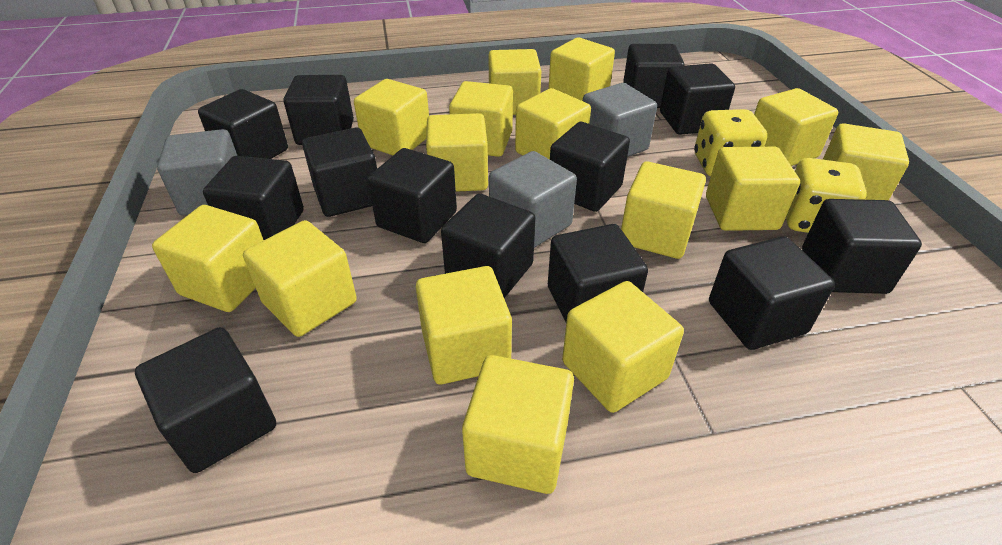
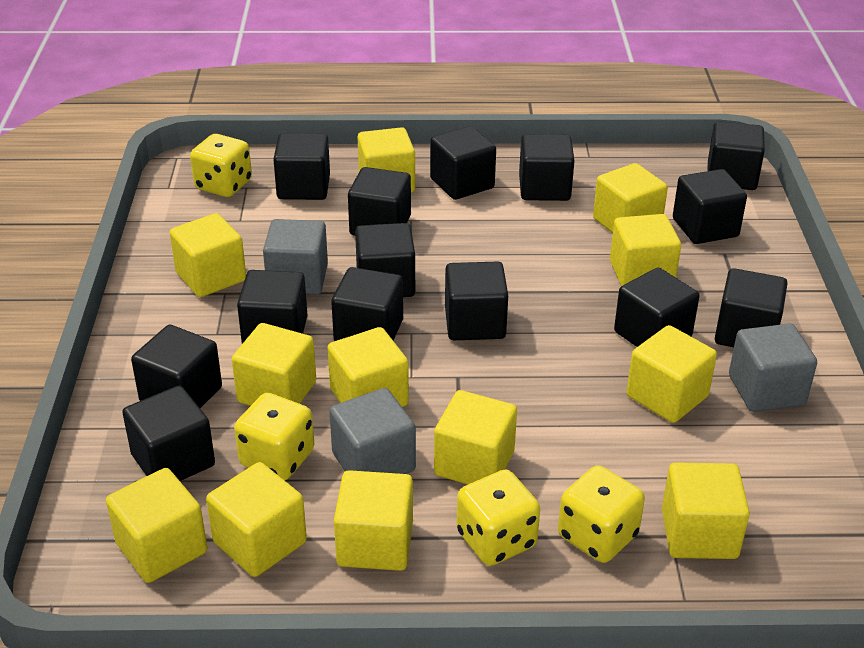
black cube: [135,327,276,473] [198,89,288,159] [203,156,304,240] [283,75,354,145] [302,128,377,217] [368,148,457,243] [441,194,536,298] [548,224,648,322] [550,122,630,212] [623,44,685,108] [660,63,735,135] [709,236,835,350] [802,199,922,294] = 13 -> [122,386,215,481] [131,325,222,408] [237,270,307,344] [273,133,330,200] [331,267,403,341] [348,167,411,236] [355,223,415,297] [430,126,496,200] [445,262,508,340] [519,134,575,201] [614,267,699,347] [673,169,747,244] [707,121,765,190] [715,268,788,347] = 14
yellow cube: [152,205,264,312] [243,220,357,337] [354,79,429,155] [416,266,512,384] [426,113,488,192] [449,81,513,157] [462,355,574,494] [488,49,541,115] [515,88,591,159] [548,37,615,101] [562,281,684,413] [621,162,706,259] [706,147,800,231] [754,88,838,166] [823,123,909,200] = 15 -> [106,468,207,583] [170,213,246,297] [206,462,307,577] [232,323,316,406] [328,327,409,407] [334,470,413,571] [358,127,415,193] [434,390,517,485] [593,163,668,233] [610,214,681,286] [627,325,717,423] [662,462,750,559] = 12
yellow dice: [694,109,767,176] [786,158,867,233] = 2 -> [190,134,252,197] [234,393,314,480] [456,470,540,566] [558,465,645,563] = 4

